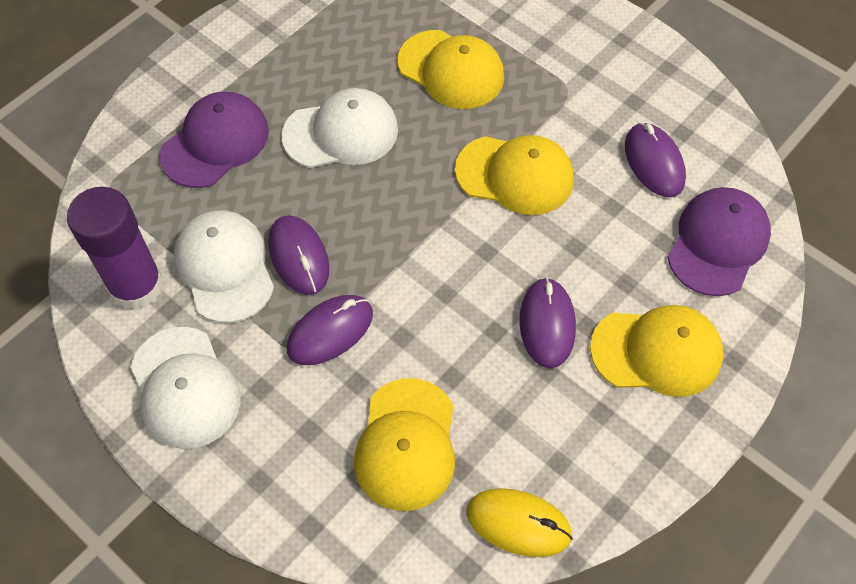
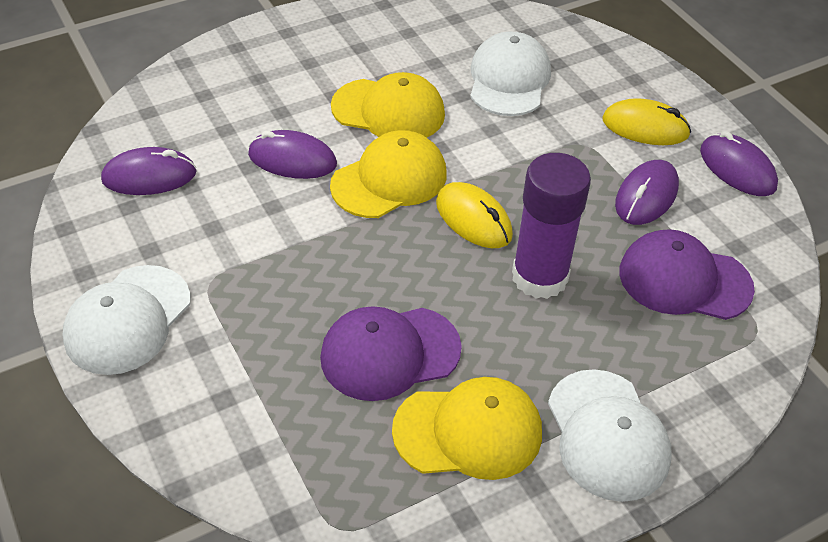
yellow cap: [354,378,455,511] [397,30,504,109] [455,135,574,215] [590,305,723,397] = 4 -> [330,130,447,218] [331,72,445,138] [392,377,542,480] = 3
yellow mouse: [466,488,573,557] = 1 -> [436,182,513,248] [602,98,691,145] = 2

